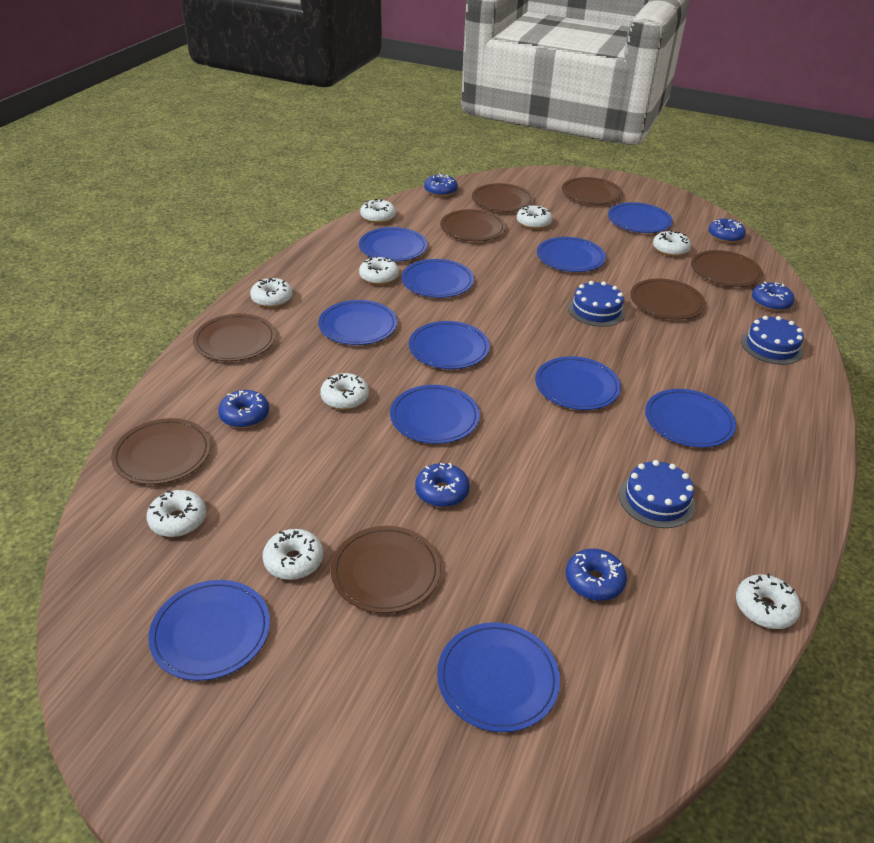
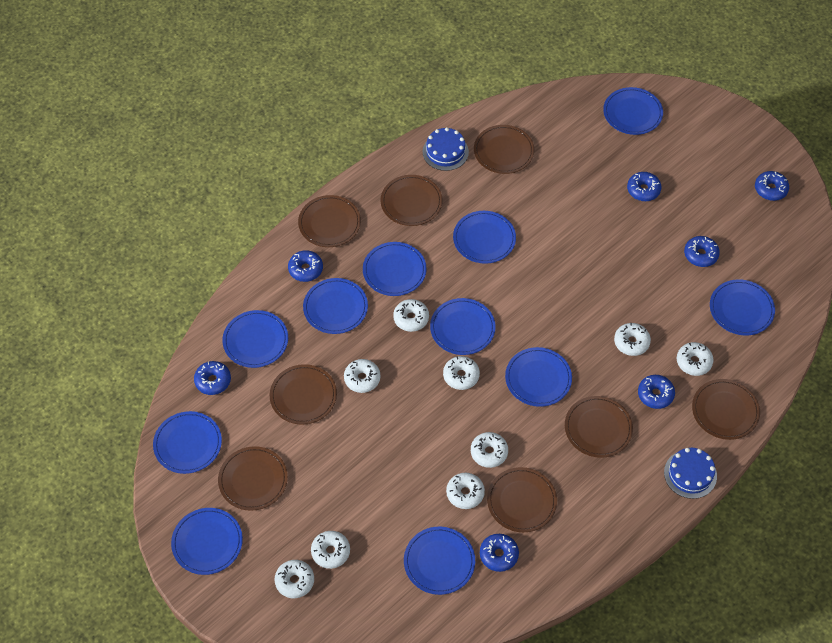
blue cake: [568,281,626,327] [619,460,695,528] [741,316,804,365] = 3 -> [423,127,469,171] [664,448,717,499] = 2
blue donut: [218,390,269,428] [415,463,470,507] [424,174,458,197] [566,548,627,601] [708,219,746,243] [752,282,795,311] = 6 -> [194,361,231,395] [288,250,323,282] [480,534,519,572] [627,172,661,201] [638,375,675,409] [684,236,720,267] [755,171,789,201] = 7

